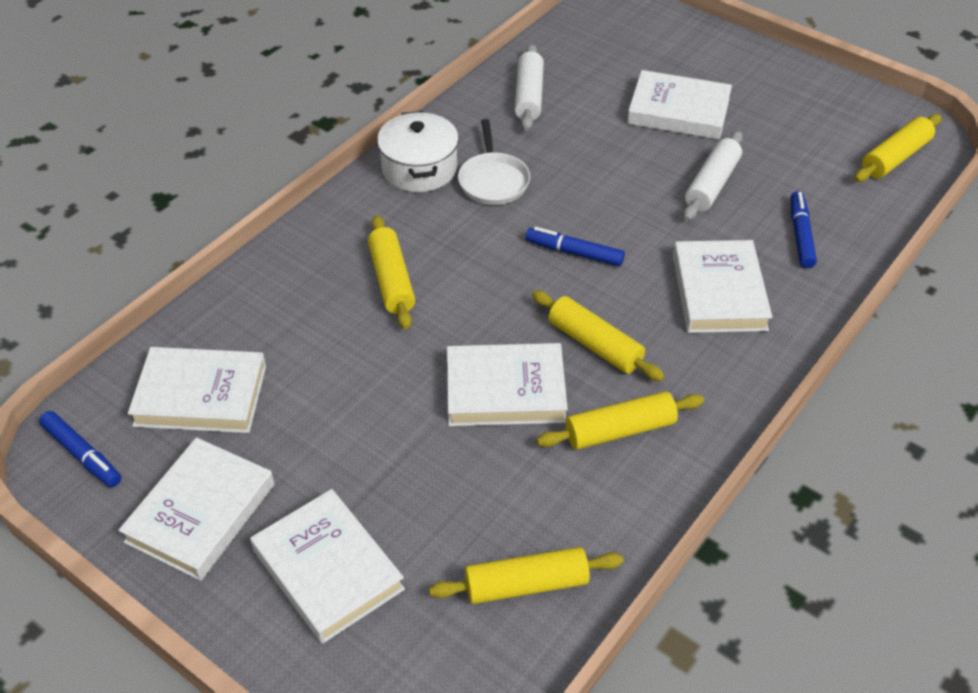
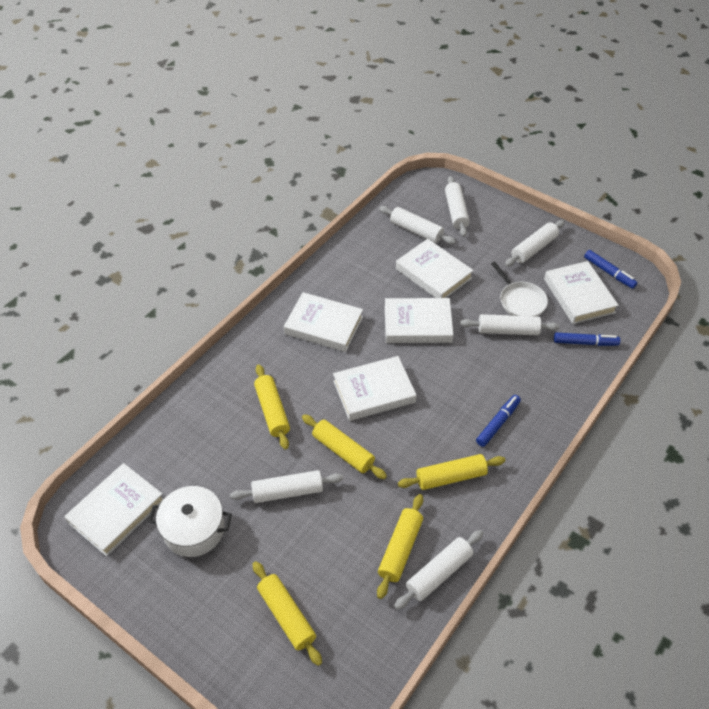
white rolling pin: [515,44,544,131] [684,131,743,221] = 2 -> [230,470,343,503] [379,206,456,244] [394,530,483,610] [445,176,470,237] [460,314,559,335] [505,220,565,267] = 6

